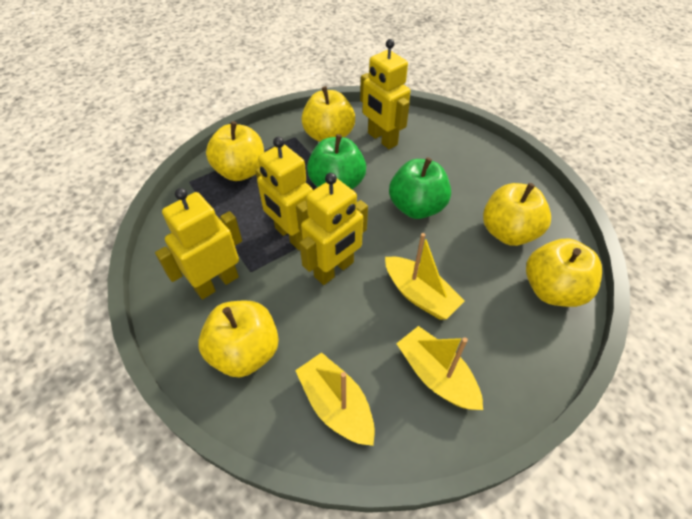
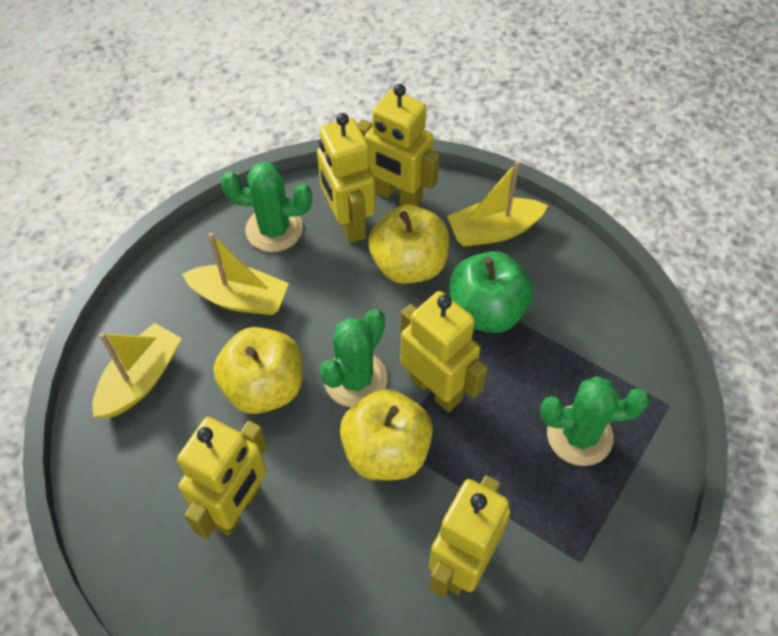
green apple: [307,134,366,189] [389,157,451,219] = 2 -> [449,251,533,333] = 1
green cactus: none = 0 -> [221,162,312,252] [320,309,388,407] [540,376,650,466] = 3
yellow apple: [198,300,279,377] [206,121,264,181] [301,86,355,142] [483,183,551,246] [526,238,602,307] = 5 -> [214,327,302,414] [340,389,433,480] [368,205,449,284] = 3
yellow robot: [155,188,242,299] [255,137,313,250] [299,173,368,285] [360,39,410,149] = 4 -> [177,417,267,539] [317,113,376,243] [358,84,439,207] [400,291,487,412] [429,475,511,598] = 5

